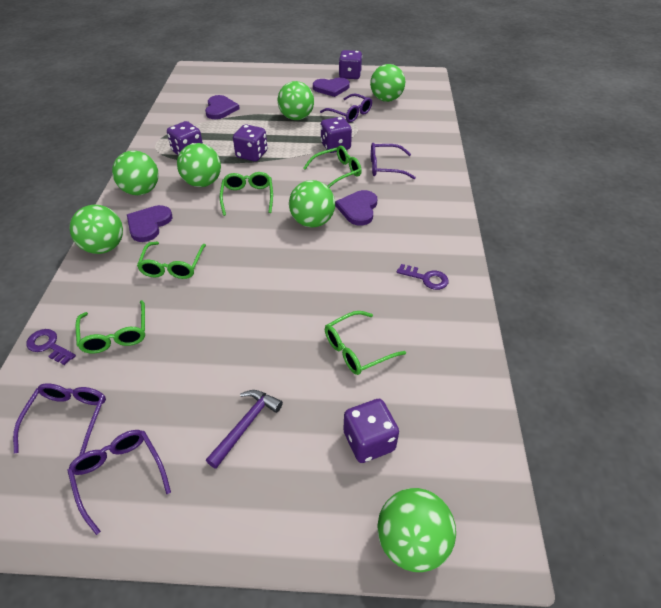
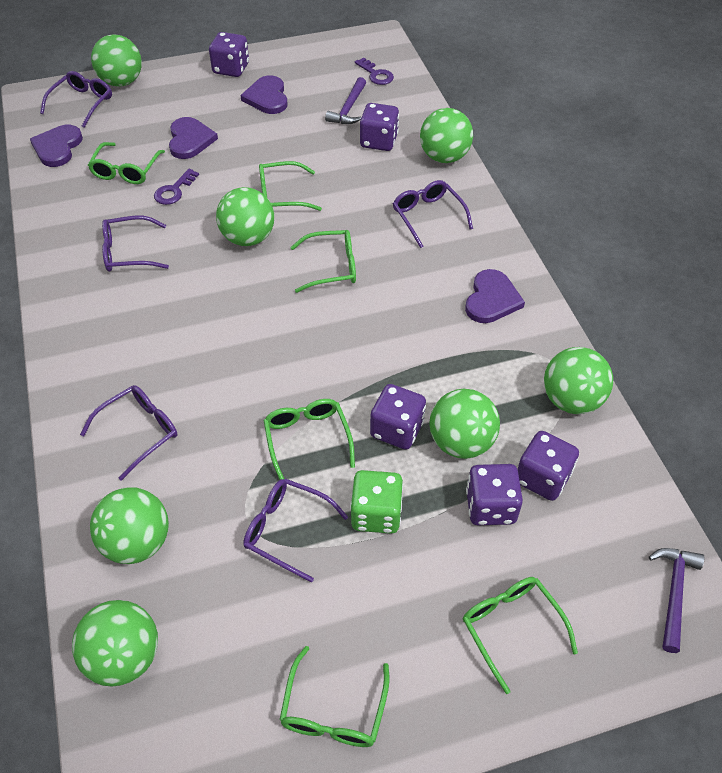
green dice: none = 0 -> [350,470,403,534] = 1
green glasses: [76,300,145,354] [137,242,206,279] [220,172,273,216] [303,145,362,188] [325,311,406,375] = 5 -> [88,142,165,184] [259,161,322,211] [263,399,355,480] [279,646,389,747] [290,230,356,293] [463,577,578,694] = 6
purple glasses: [13,383,106,456] [67,430,171,535] [320,94,372,123] [371,143,416,179] = 4 -> [40,71,112,128] [80,385,177,481] [102,216,169,272] [243,479,348,583] [393,180,473,248] = 5
purple hammer: [206,390,283,469] = 1 -> [325,77,366,124] [649,548,704,653] = 2

